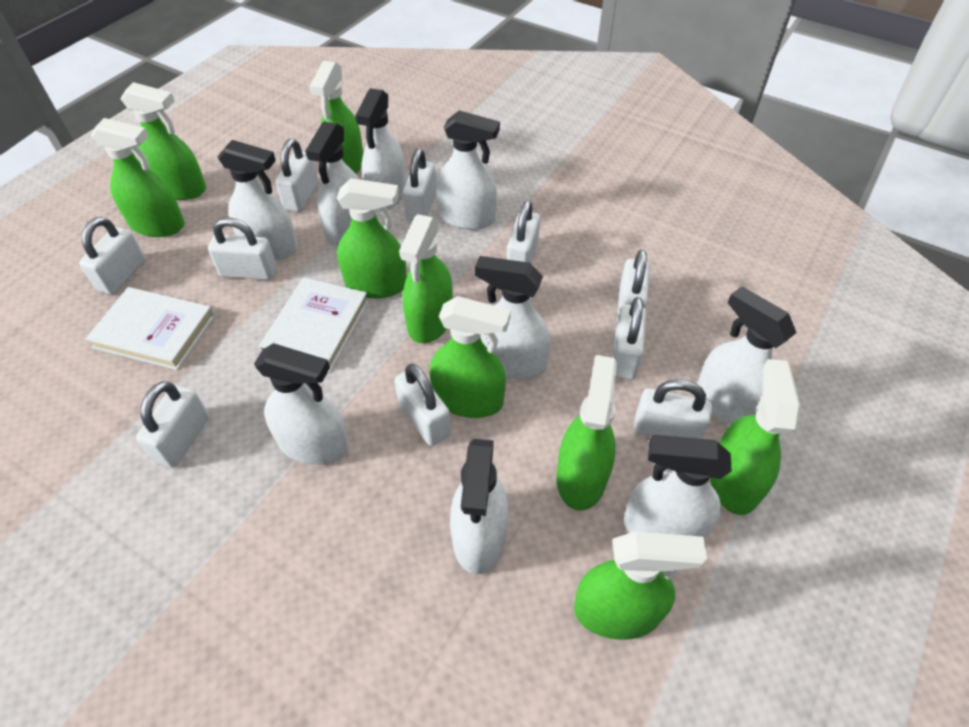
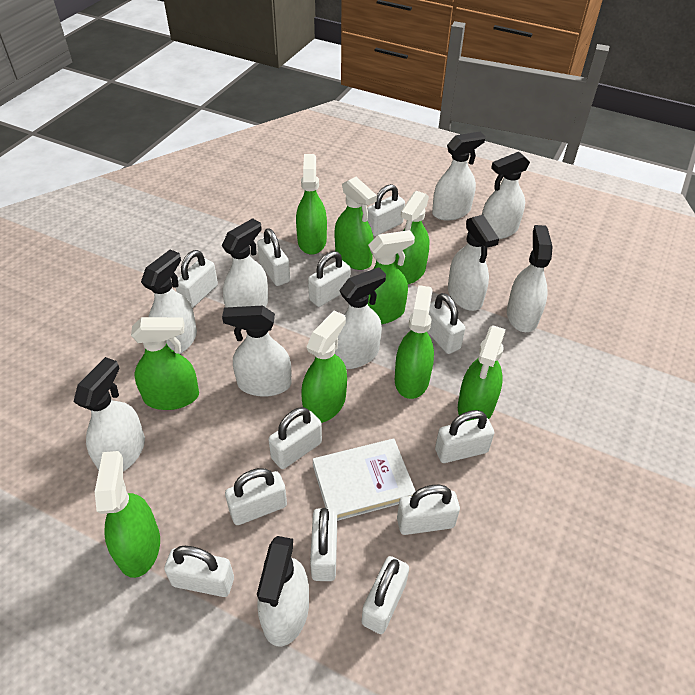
white book: [85,287,215,370] [259,277,369,373] = 2 -> [313,439,416,521] = 1
white padlock: [79,217,145,295] [136,381,209,467] [208,217,277,280] [275,139,319,212] [395,363,451,446] [403,149,436,221] [507,200,540,264] [612,297,646,379] [617,249,649,322] [634,379,712,439] = 10 -> [164,546,234,597] [176,250,218,308] [225,468,287,525] [257,228,290,286] [268,407,322,469] [308,251,351,307] [310,508,337,581] [362,556,409,634] [367,184,405,236] [397,485,460,535] [427,293,465,354] [435,410,494,463] = 12
white spray bottle: [217,140,298,260] [254,343,349,465] [305,121,359,246] [355,88,406,211] [436,110,500,230] [450,439,509,574] [475,256,551,379] [624,435,731,539] [697,286,797,425] = 9 -> [73,357,145,472] [141,250,197,354] [222,218,268,308] [222,305,291,397] [257,536,309,646] [334,267,386,369] [432,132,486,221] [448,215,499,311] [482,152,530,239] [507,225,553,332] = 10

